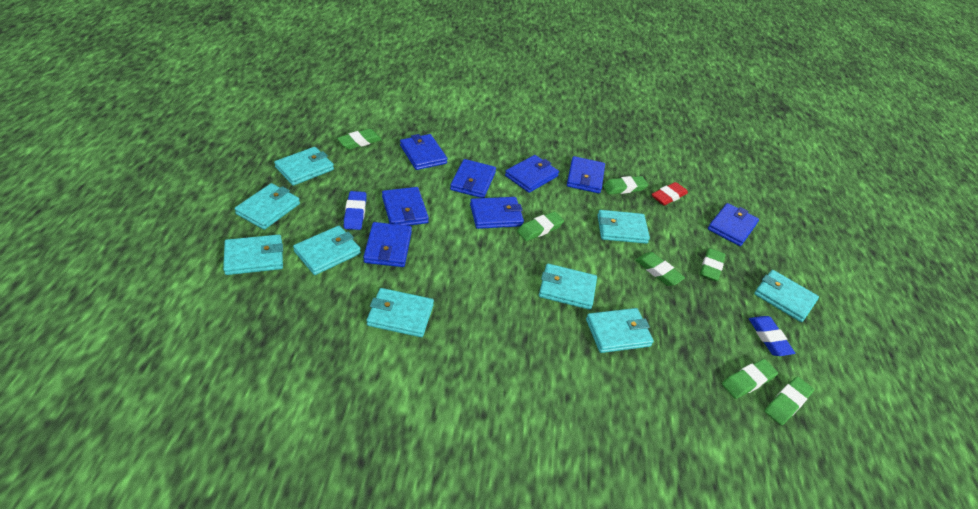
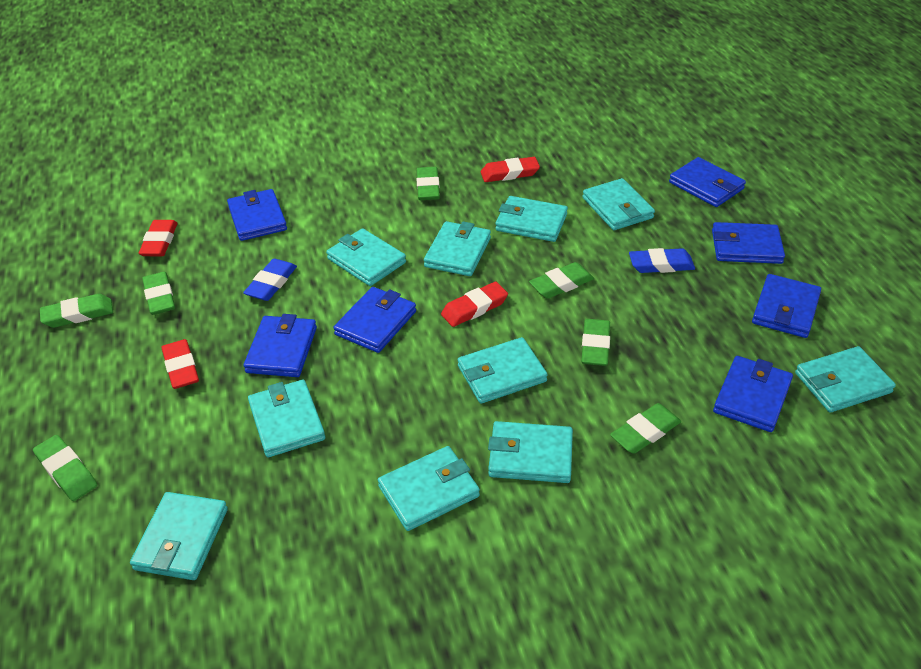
blue wallet: [363,222,412,267] [382,187,429,226] [400,134,447,170] [450,159,496,198] [470,197,524,229] [505,155,559,193] [567,156,605,193] [708,203,759,246] = 8 -> [227,189,287,241] [243,314,317,377] [333,287,416,353] [669,157,746,207] [712,222,785,264] [713,356,793,432] [752,274,821,338] = 7
red eraser: [652,182,688,205] = 1 -> [139,220,178,256] [161,339,199,389] [441,282,508,327] [481,157,540,182] = 4
turquoise wallet: [223,235,283,275] [234,183,300,230] [274,147,334,186] [293,226,361,275] [367,288,434,337] [539,263,597,310] [586,308,654,353] [598,210,650,244] [754,270,819,322] = 9 -> [130,492,228,580] [248,380,325,457] [326,228,406,286] [378,446,480,531] [424,221,491,276] [458,337,548,403] [488,421,573,483] [495,196,568,242] [583,178,655,230] [795,346,896,413] = 10

